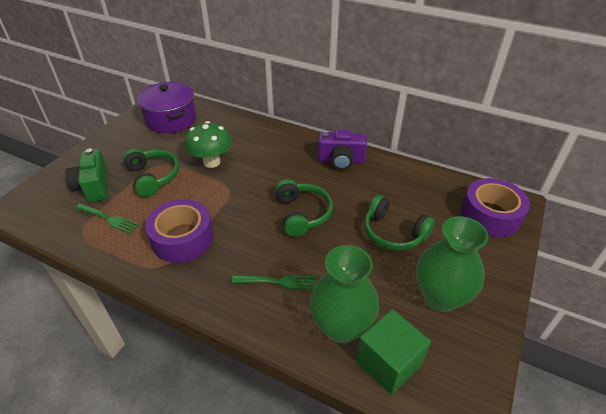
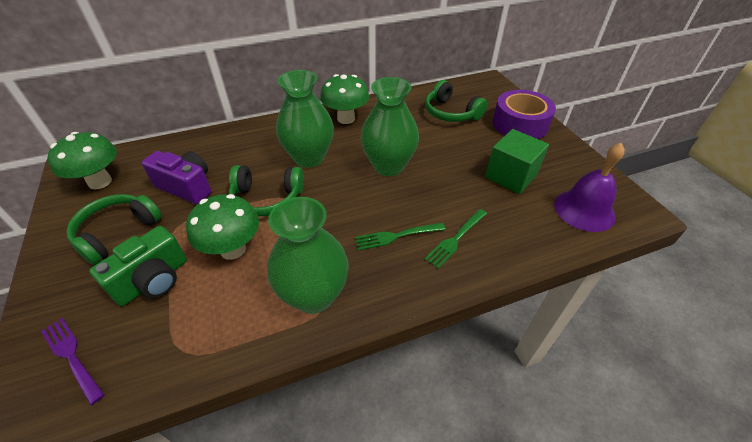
green mushroom: [185,121,232,168] = 1 -> [47,132,117,189] [186,194,259,260] [320,74,369,124] = 3
green vase: [309,245,379,343] [416,216,489,312] = 2 -> [267,197,349,314] [276,70,334,168] [360,77,419,176] = 3
purple bell: none = 0 -> [554,143,625,232] = 1
purple fork: none = 0 -> [41,318,105,405] = 1
purple pot: [137,82,196,133] = 1 -> none = 0
purple tape: [145,199,214,263] [461,178,530,237] = 2 -> [492,90,556,139] = 1

